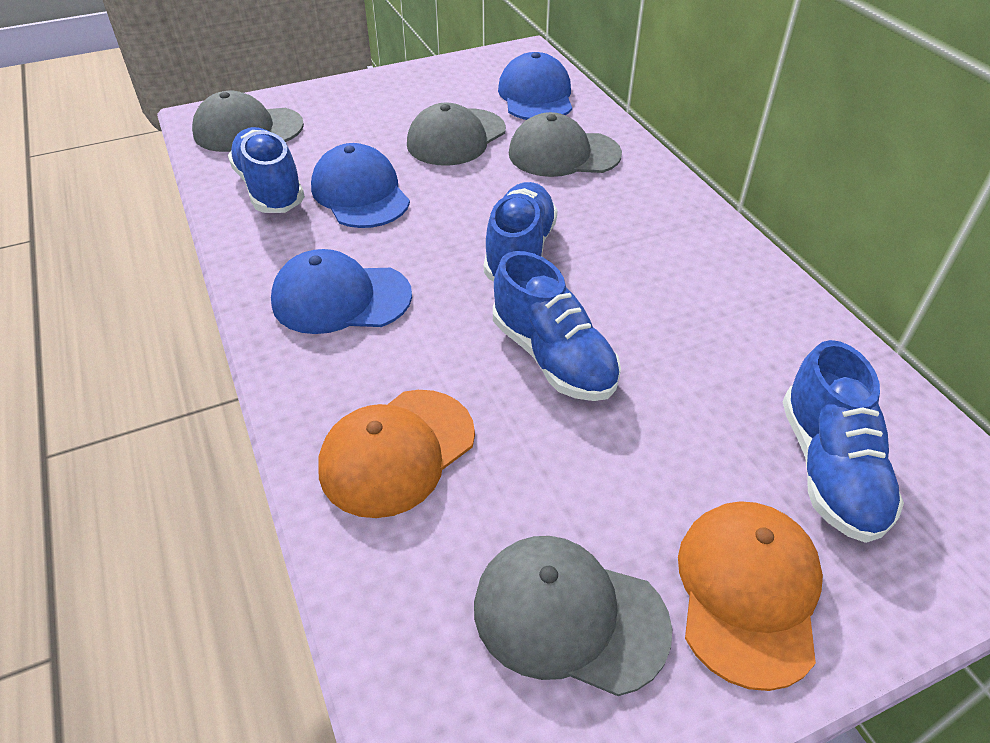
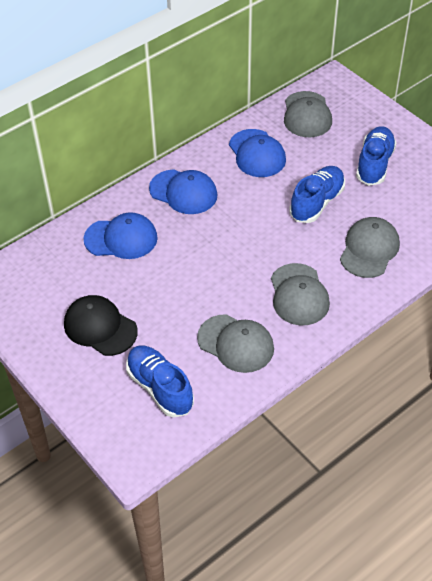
black cap: none = 0 -> [64,295,138,356] = 1
blue shoe: [228,127,305,213] [484,182,558,281] [493,251,621,401] [782,340,904,543] = 4 -> [126,346,194,417] [289,166,345,223] [356,126,397,186] = 3
orange cap: [318,390,475,518] [678,501,823,691] = 2 -> none = 0

